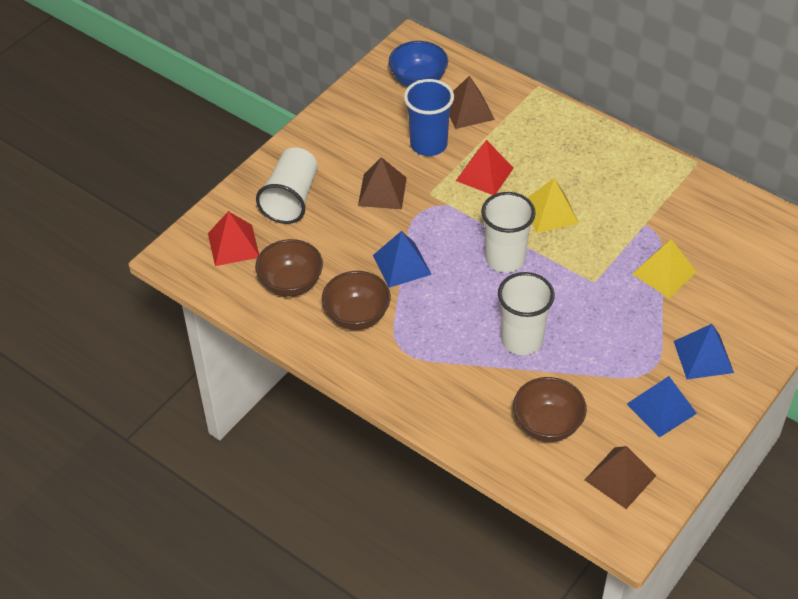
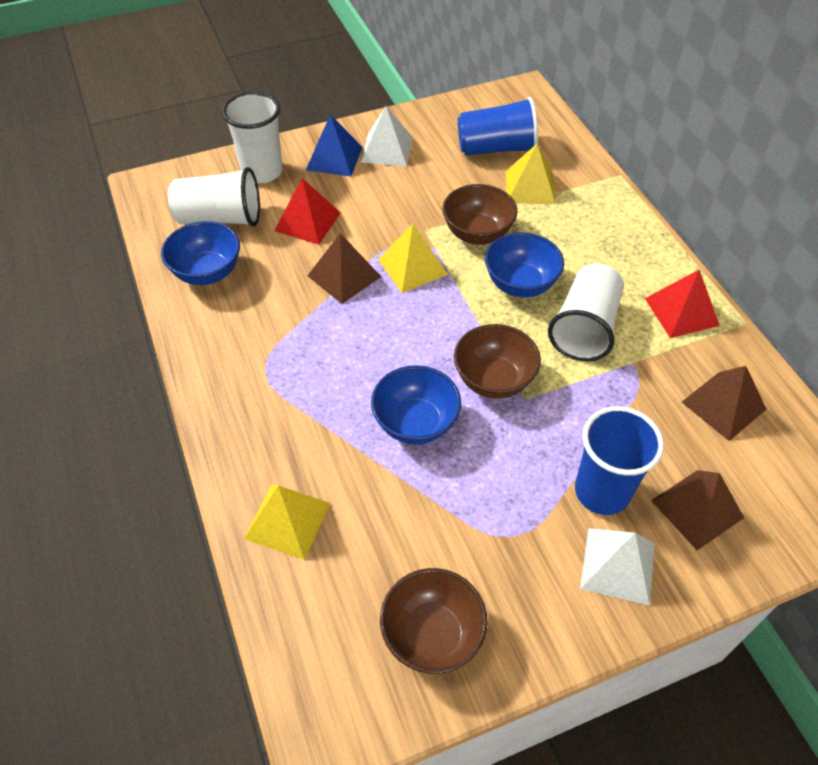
blue bowl: [389,41,448,87] = 1 -> [161,221,240,285] [371,365,461,445] [485,232,564,297] = 3
blue cup: [404,79,454,156] = 1 -> [458,97,538,155] [575,406,664,515] = 2
blue pyramid: [373,231,432,288] [627,376,697,438] [674,324,734,379] = 3 -> [306,114,362,177] = 1
white pyramid: none = 0 -> [361,106,413,166] [580,528,655,606] = 2
yellow pyramid: [528,178,579,233] [632,239,697,298] = 2 -> [244,484,330,560] [378,224,448,293] [506,144,556,205] = 3

